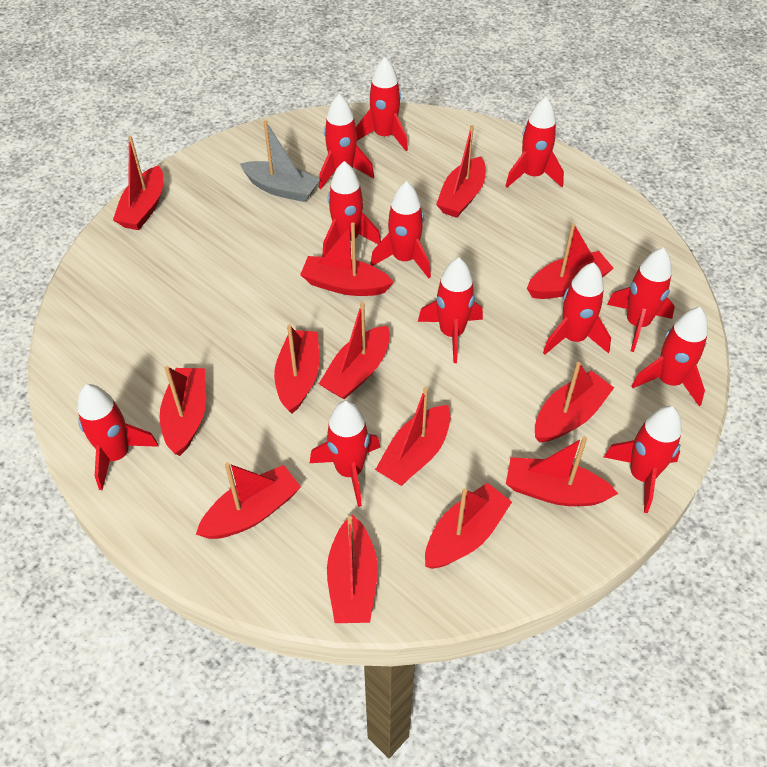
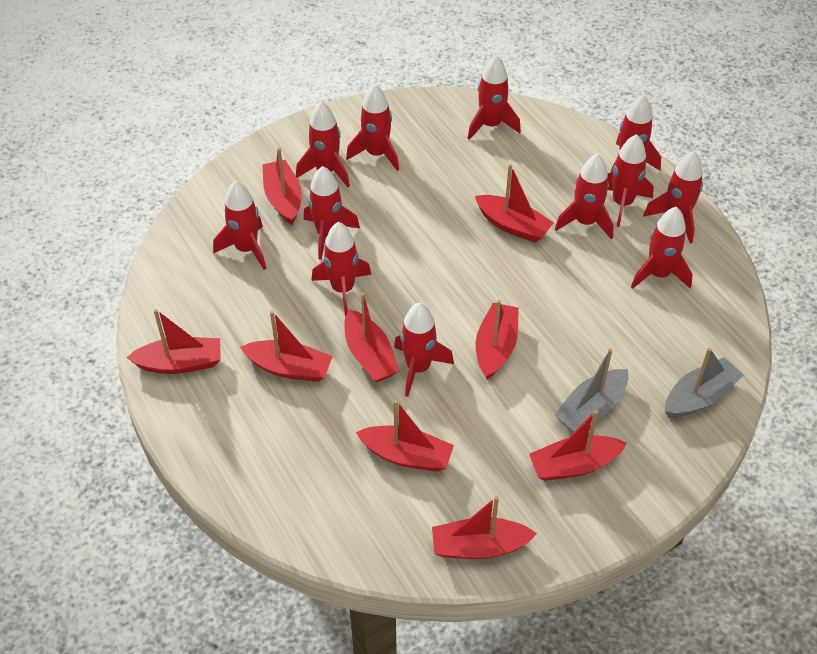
grey boat: [240,121,320,202] = 1 -> [554,348,628,432] [665,348,744,418] = 2
red boat: [113,136,163,230] [160,366,206,456] [196,463,301,539] [274,324,319,414] [300,222,394,296] [319,302,390,400] [327,515,378,623] [375,387,451,486] [425,483,512,569] [436,125,486,218] [506,437,619,506] [527,223,614,299] [535,362,614,442] = 13 -> [126,309,221,374] [240,311,333,382] [262,147,302,225] [345,292,399,382] [356,400,454,472] [432,496,537,559] [475,164,554,243] [476,300,519,380] [529,410,627,481] = 9

